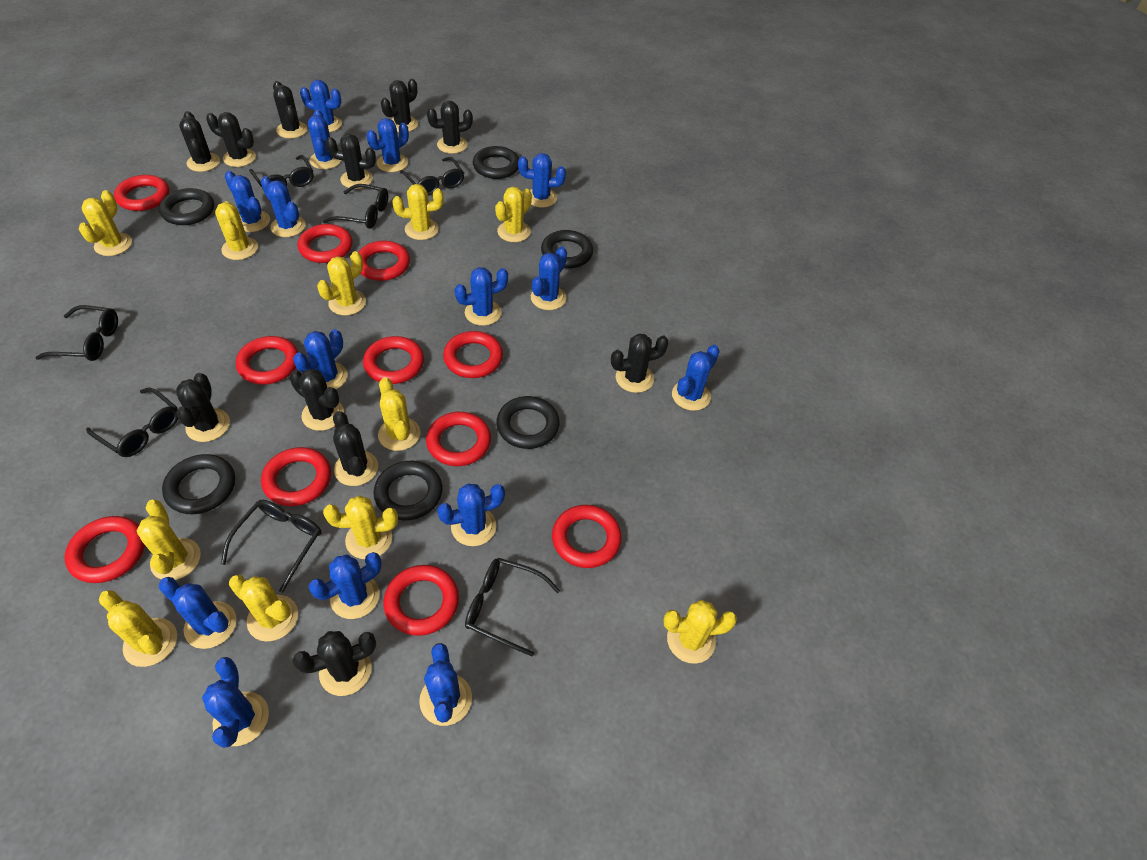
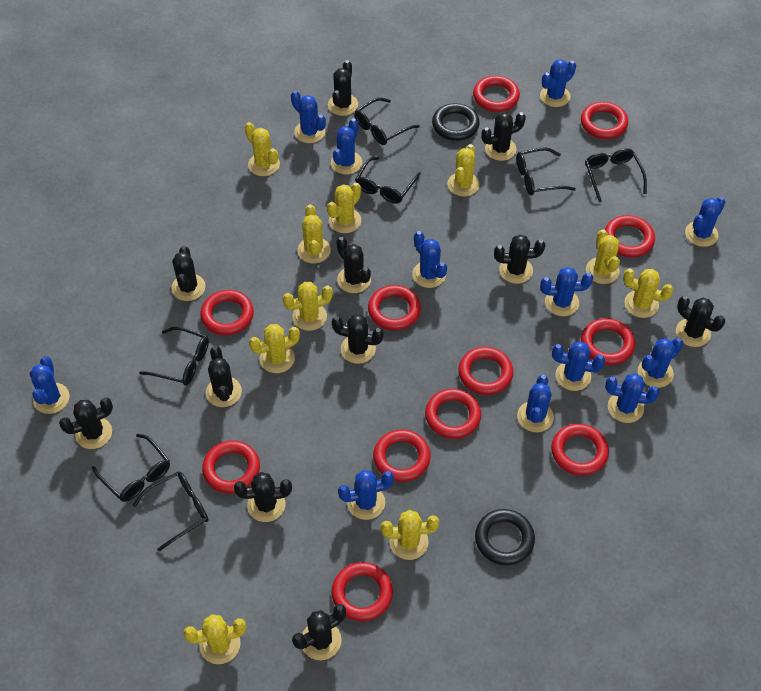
black ring: [159,188,214,225] [162,454,235,514] [373,461,443,520] [473,146,519,179] [496,396,560,449] [541,230,593,269] = 6 -> [432,103,480,141] [475,509,535,565] = 2
blue cactus: [158,577,237,649] [202,657,269,748] [225,171,270,232] [261,176,306,237] [293,329,347,389] [300,80,342,132] [308,109,341,169] [308,552,382,619] [367,118,409,172] [419,643,472,726] [437,484,505,546] [454,267,508,326] [518,153,566,208] [531,246,567,310] [672,345,720,411] = 15 -> [30,356,69,414] [291,90,326,143] [331,118,362,175] [338,470,394,520] [412,231,447,288] [517,375,554,432] [540,59,576,107] [540,267,593,316] [552,341,605,391] [605,373,660,423] [638,338,683,388] [685,197,725,247] = 12
red ring: [65,516,145,583] [114,175,170,211] [236,336,298,385] [261,447,331,506] [298,224,353,263] [358,241,410,281] [363,336,424,384] [383,565,459,636] [426,412,491,466] [443,331,503,378] [552,505,622,568] = 11 -> [200,290,254,335] [202,441,260,493] [332,562,393,621] [368,285,421,330] [373,430,431,482] [425,389,481,439] [458,347,513,395] [473,76,520,112] [551,424,609,476] [581,102,628,139] [581,318,635,365] [605,215,655,257] = 12
yellow cactus: [79,190,132,256] [99,590,177,667] [137,500,201,580] [215,201,258,260] [229,575,298,642] [317,251,366,316] [323,496,398,559] [378,377,421,451] [392,184,443,240] [495,187,532,242] [663,600,737,664] = 11 -> [184,614,246,664] [244,122,280,176] [249,324,300,373] [283,282,333,331] [297,204,331,263] [327,182,361,233] [381,510,439,560] [447,144,480,197] [586,229,620,284] [623,269,674,318] = 10

